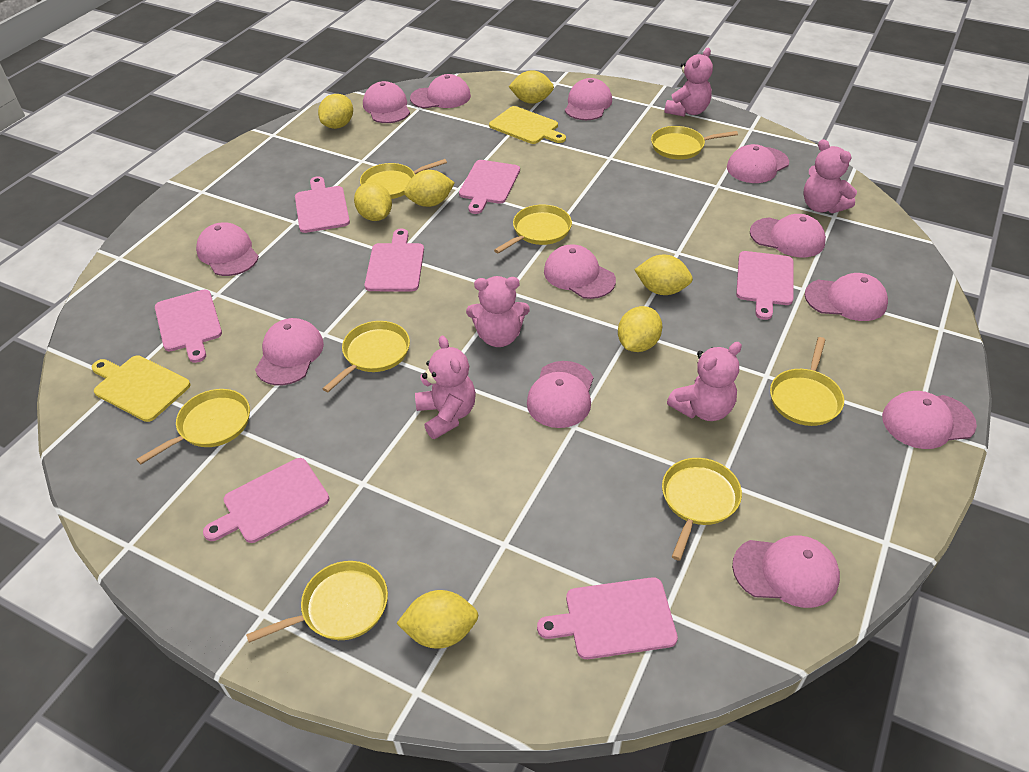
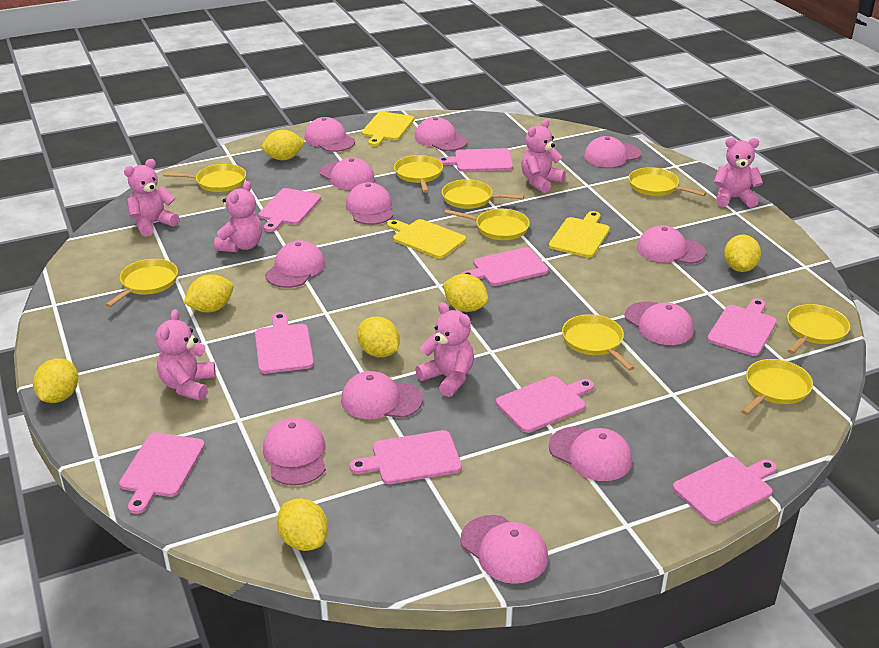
pink cutting board: [155,289,222,363] [203,458,329,543] [295,176,350,233] [365,229,424,292] [459,160,520,214] [537,577,678,659] [736,251,793,320] = 7 -> [119,433,205,514] [255,312,314,374] [259,188,321,232] [349,430,462,484] [438,148,513,172] [461,247,549,286] [496,376,594,433] [673,457,777,524] [707,299,777,356] = 9
pink teddy bear: [415,335,476,439] [466,276,530,347] [664,47,713,117] [667,342,742,421] [803,139,857,213] = 5 -> [124,159,179,237] [155,309,216,401] [214,181,262,252] [415,302,474,397] [521,119,566,193] [714,137,763,208] = 6
yellow cutting board: [92,355,191,422] [489,106,566,144] = 2 -> [362,111,414,146] [387,219,466,259] [549,211,610,258] = 3
yellow pan: [136,389,250,464] [246,561,388,643] [323,321,410,392] [360,159,447,199] [494,204,572,254] [651,126,738,159] [662,458,742,561] [770,337,844,426] = 8 -> [105,259,178,307] [164,164,246,192] [394,155,443,193] [442,179,524,209] [444,209,530,240] [562,314,635,371] [629,167,706,196] [741,359,813,415] [787,304,850,354] = 9

